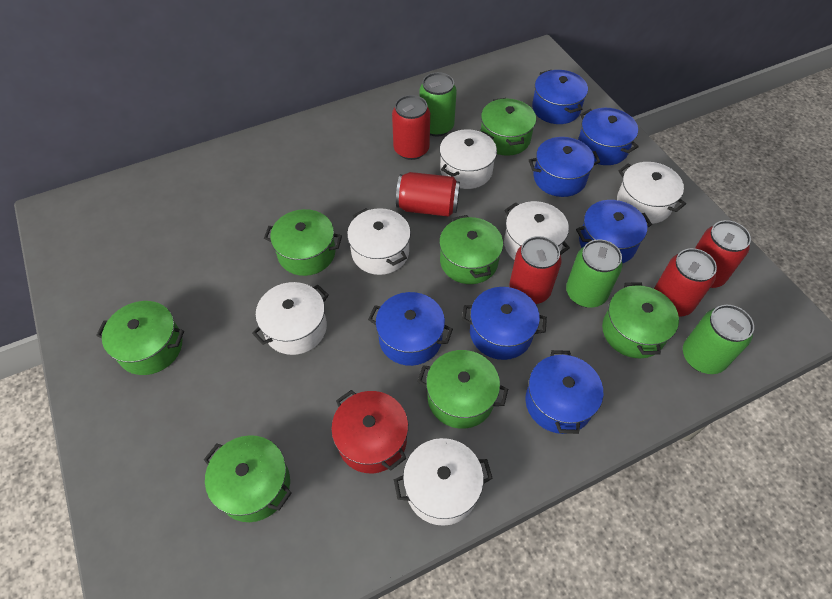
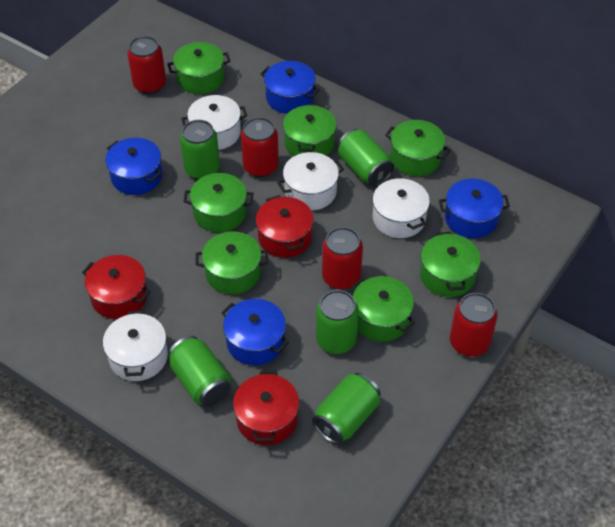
blue pot: [368,292,453,366] [462,287,547,360] [525,350,603,434] [529,137,600,197] [532,70,588,124] [576,200,652,264] [578,108,639,165] = 7 -> [106,138,162,195] [221,299,289,366] [260,61,320,114] [439,179,510,238] = 4
green can: [419,72,457,137] [566,239,623,308] [683,305,754,374] = 3 -> [168,336,231,406] [180,120,220,180] [312,373,381,444] [316,290,359,354] [338,129,394,186] = 5
red can: [392,95,430,160] [396,172,460,217] [509,236,561,304] [654,248,717,317] [695,220,751,288] = 5 -> [127,36,166,94] [241,117,279,178] [322,227,363,290] [450,293,498,357] = 4
red pot: [331,390,408,473] = 1 -> [82,255,150,319] [233,371,299,445] [256,195,314,258] = 3
white pot: [252,282,329,355] [347,208,411,275] [394,438,493,526] [440,129,497,189] [504,201,570,260] [617,162,686,224] = 6 -> [103,311,168,381] [181,95,247,150] [277,152,344,210] [372,178,430,238] = 4

